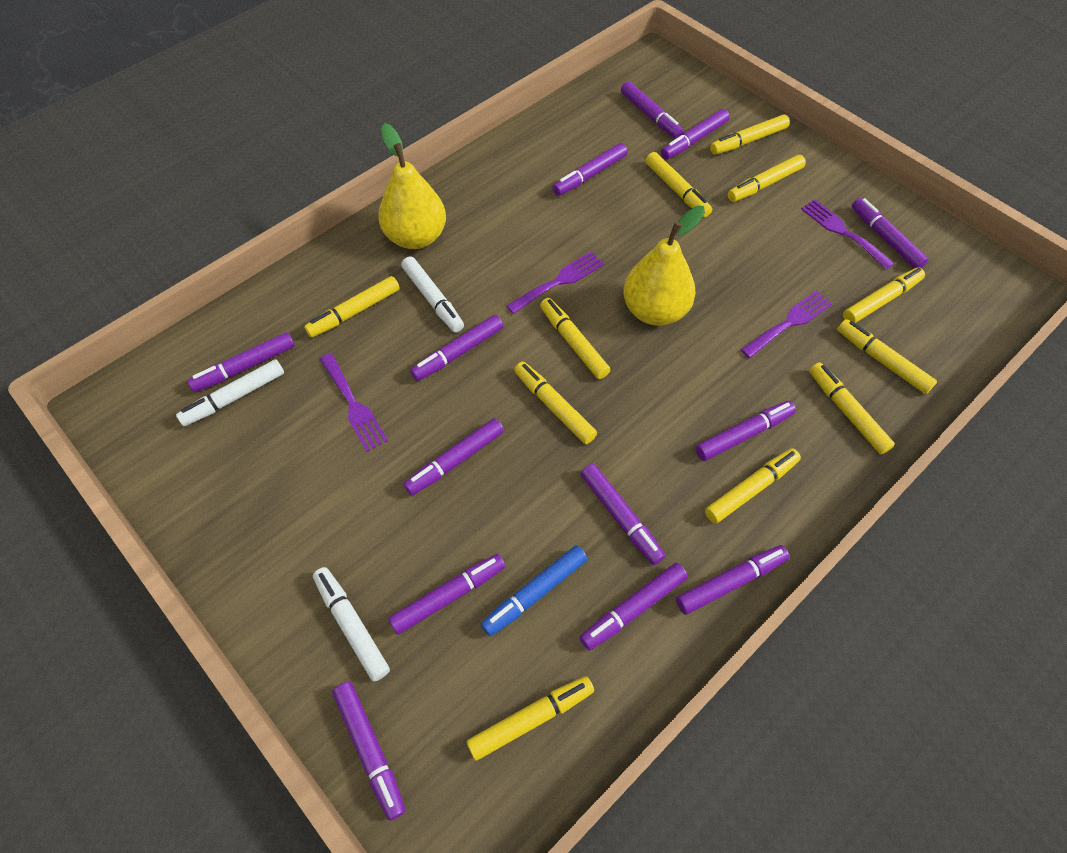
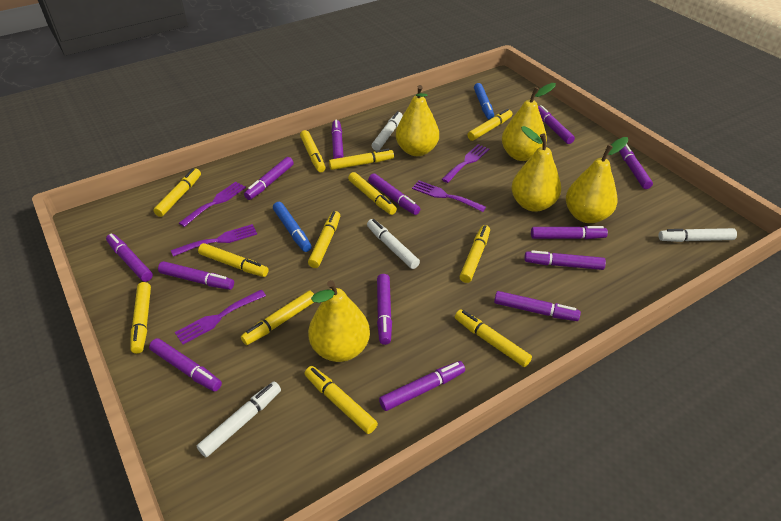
blue marker: [481,545,588,636] = 1 -> [273,202,312,252] [474,83,494,120] = 2
purple fork: [320,353,388,452] [506,252,604,314] [740,290,833,358] [801,199,895,270] = 4 -> [171,224,257,257] [175,290,266,344] [179,182,246,227] [412,180,486,212] [441,144,489,183] = 5
white marker: [176,359,284,426] [313,567,390,681] [401,256,464,332] = 3 -> [197,381,281,457] [367,219,420,269] [372,111,403,151] [659,228,737,242] = 4
yellow marker: [304,276,400,338] [466,676,594,761] [514,362,597,444] [540,298,610,379] [645,152,712,217] [705,448,801,524] [710,115,790,155] [728,155,806,202] [809,362,895,454] [837,319,937,394] [843,267,925,323] = 11 -> [130,282,151,354] [153,168,201,217] [198,243,269,277] [241,290,314,345] [300,130,326,172] [305,366,378,434] [308,211,340,268] [329,149,394,170] [348,172,397,215] [455,309,532,367] [460,225,490,283] [467,109,512,141] = 12
yellow pear: [378,123,446,249] [623,206,705,326] = 2 -> [308,280,370,362] [396,85,439,156] [502,83,556,161] [511,126,561,212] [566,137,628,223] = 5

